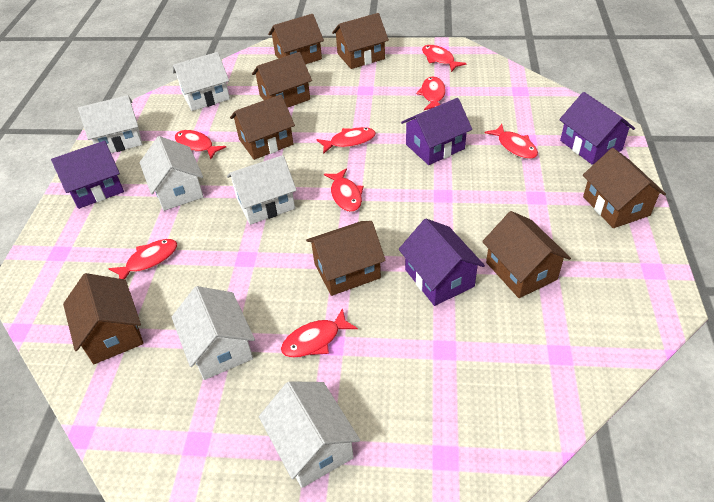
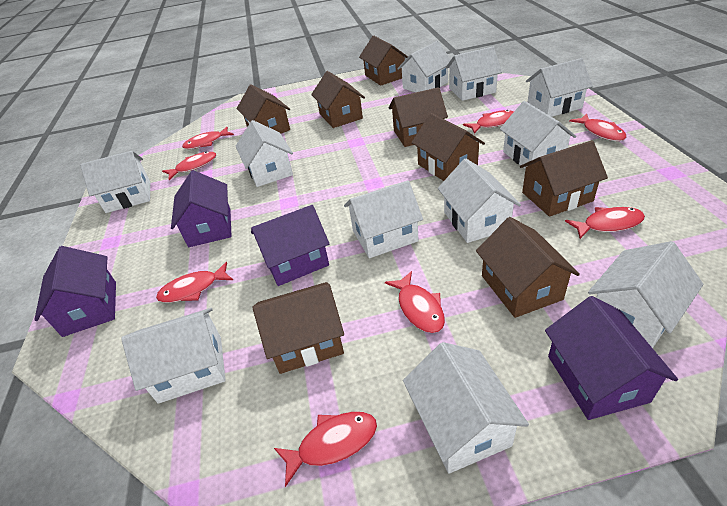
white house: [78,95,142,153] [140,136,204,211] [171,286,255,380] [173,52,230,111] [227,155,297,225] [259,381,360,488] = 6 -> [80,151,150,213] [121,308,226,404] [236,120,293,187] [344,180,423,258] [397,41,451,92] [403,342,529,474] [438,158,521,243] [446,47,502,101] [500,101,577,169] [526,58,593,117] [588,241,703,348] = 11

